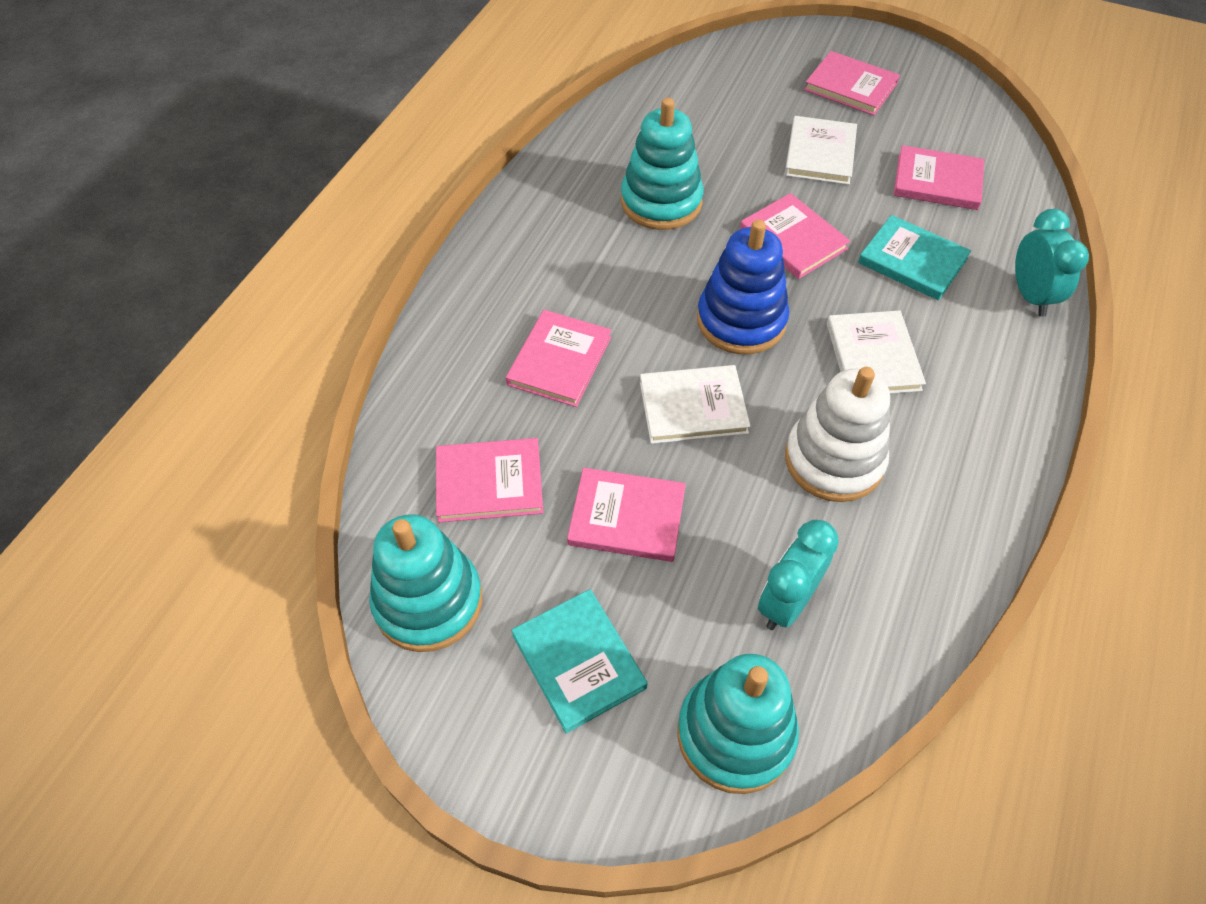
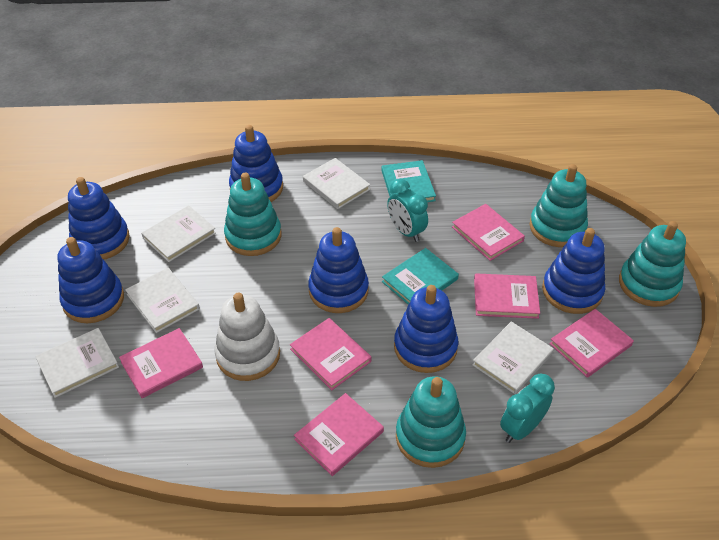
blue stacking toy: [697,220,789,354] = 1 -> [58,237,124,323] [68,177,130,260] [229,125,283,202] [308,227,369,313] [394,285,458,373] [542,228,605,314] = 6
turquoise stacking toy: [369,514,482,652] [621,98,704,230] [678,654,799,794] = 3 -> [224,172,281,256] [396,376,466,468] [530,164,588,247] [619,221,686,307] = 4
white book: [640,365,751,444] [785,116,857,185] [827,310,926,394] = 3 -> [35,328,119,398] [125,268,200,333] [141,205,216,262] [303,158,370,209] [472,321,554,394] = 5

